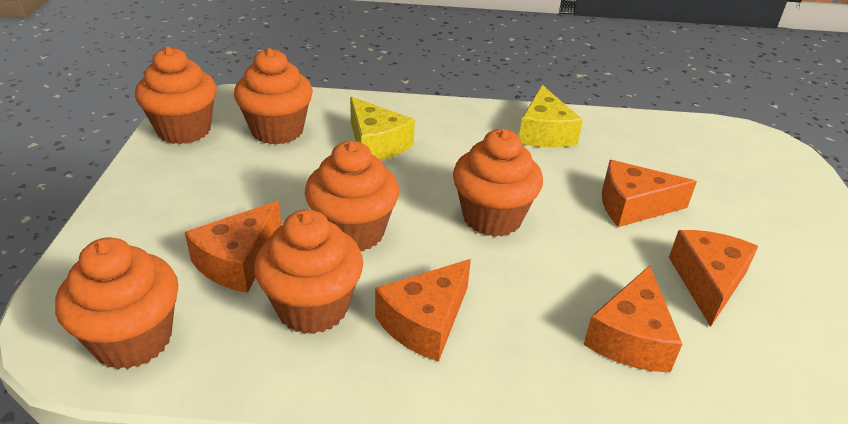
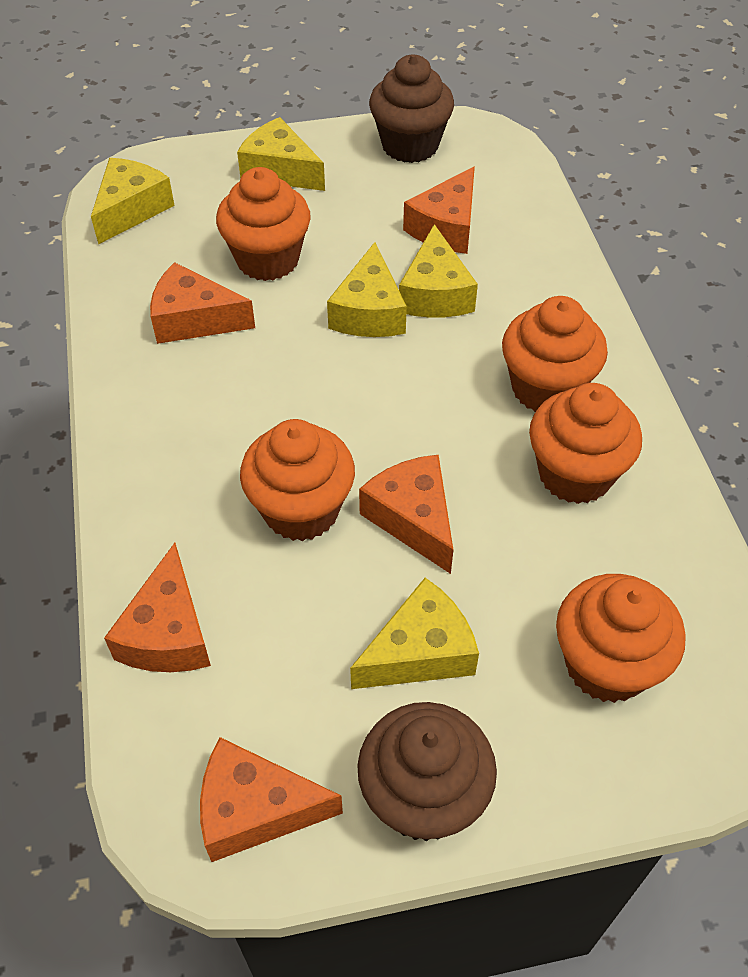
brown cupcake: none = 0 -> [357,702,497,841] [369,55,454,163] = 2
orange cupcake: [55,237,179,369] [135,47,217,144] [234,48,313,145] [254,209,363,334] [305,141,399,251] [453,129,543,237] = 6 -> [216,167,311,281] [240,419,355,541] [502,296,608,412] [529,383,642,504] [556,574,686,703] = 5
yellow cheese: [350,97,415,160] [519,85,583,148] = 2 -> [91,158,175,245] [237,117,325,191] [327,242,407,337] [350,578,479,689] [399,224,478,318] = 5

